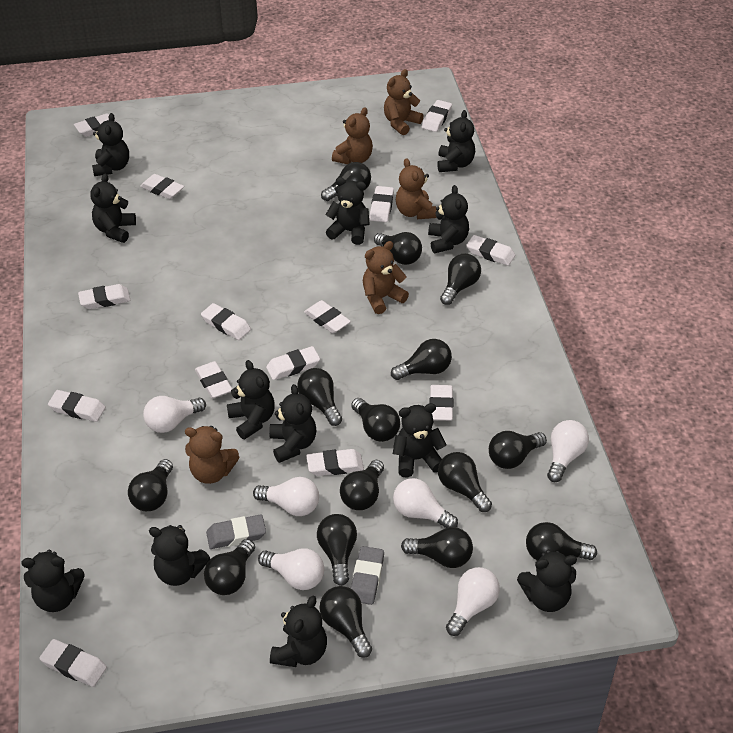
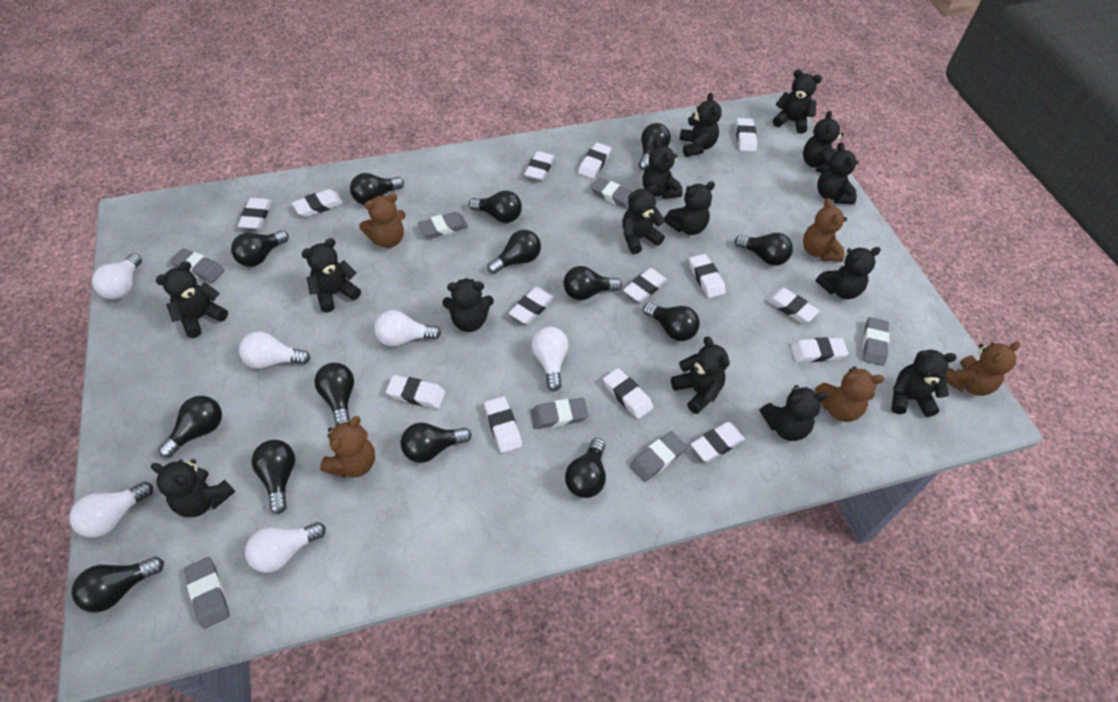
black light bulb: [128,459,173,511] [204,539,255,595] [297,368,342,426] [317,514,357,586] [320,586,372,658] [321,162,371,201] [340,460,384,510] [351,398,400,442] [374,232,422,265] [391,339,452,380] [401,527,473,568] [438,452,492,512] [440,254,481,305] [489,431,547,469] [526,522,597,561] = 15 -> [72,556,164,613] [158,396,222,458] [231,230,289,267] [252,440,295,514] [314,363,354,426] [350,173,404,205] [401,423,471,463] [469,190,522,223] [487,230,541,274] [564,266,622,300] [565,438,606,498] [639,123,671,170] [643,302,700,341] [735,233,793,266] = 14
black teddy bear: [21,550,85,612] [90,174,136,243] [92,113,129,176] [149,525,210,586] [227,360,275,439] [269,384,316,463] [270,596,327,667] [325,177,370,245] [393,403,447,477] [428,185,469,253] [437,110,475,172] [517,550,577,612] = 12 -> [151,459,235,517] [156,261,228,338] [302,238,361,312] [442,278,494,332] [622,185,665,254] [643,139,683,199] [664,181,715,235] [671,336,730,414] [680,93,722,157] [760,385,828,441] [773,69,822,134] [803,111,844,173] [816,247,881,299] [817,142,859,204] [891,350,957,417] = 15
grey eraser: [206,514,266,549] [351,546,384,605] = 2 -> [170,249,224,283] [184,557,230,629] [418,212,468,239] [530,398,589,429] [591,177,632,209] [630,431,687,482] [863,317,890,366] = 7

